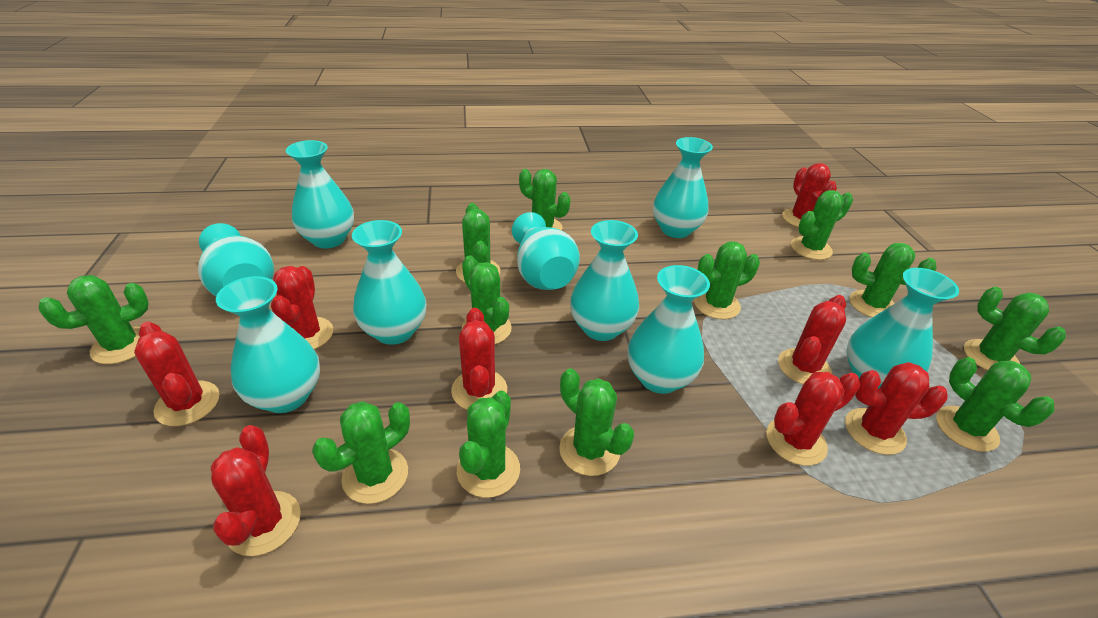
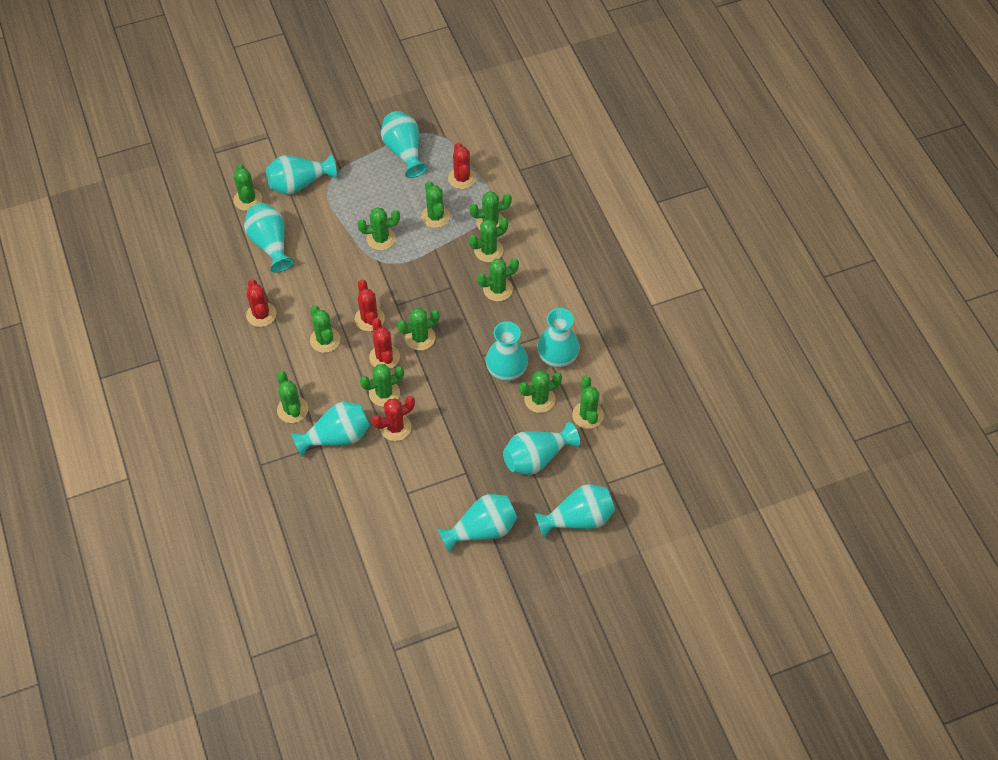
red cactus: [134,322,219,426] [211,425,301,556] [271,266,333,349] [451,308,507,410] [767,372,861,466] [778,295,846,385] [782,163,837,227] [845,362,948,455] = 8 -> [246,279,276,327] [355,280,385,331] [369,318,400,369] [372,396,415,441] [448,142,476,189] = 5

